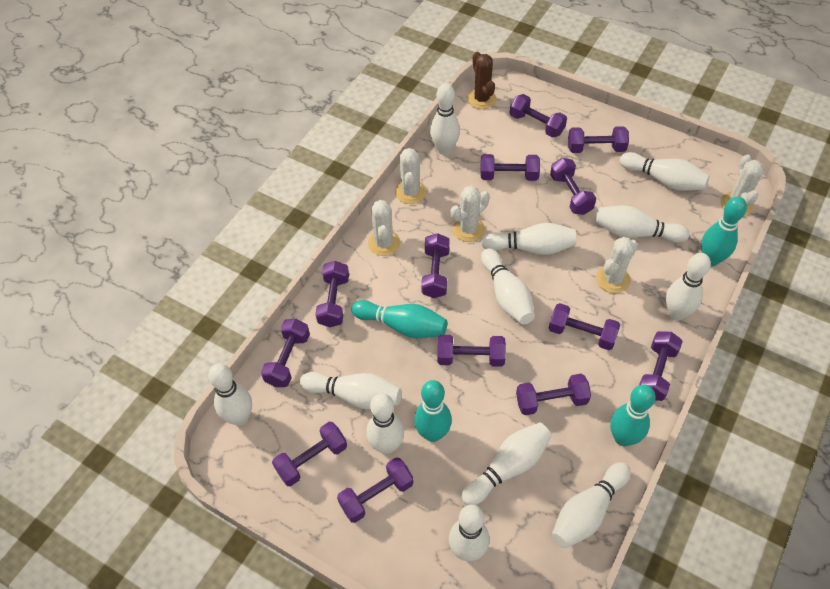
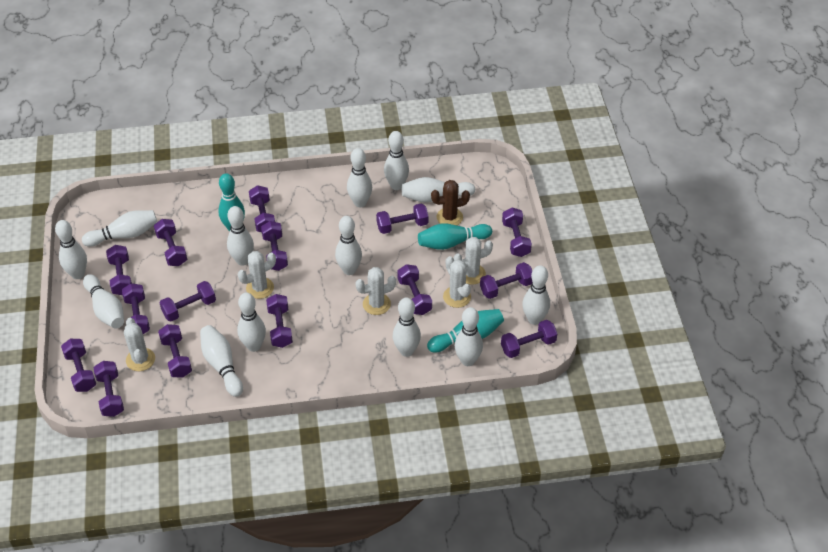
purple dumbbell: [261,319,310,387] [272,422,347,486] [315,261,349,327] [337,457,413,523] [421,233,450,298] [438,335,506,367] [480,154,540,181] [509,94,567,137] [516,374,591,415] [548,303,620,350] [550,158,596,215] [568,126,629,153] [639,331,683,401] = 13 -> [61,339,96,392] [94,361,124,417] [106,245,132,295] [122,283,150,334] [154,219,187,266] [158,324,192,378] [160,281,216,321] [249,185,275,232] [261,221,288,271] [266,294,293,348] [376,203,429,234] [397,264,432,315] [480,262,532,299] [501,320,557,358] [502,208,532,257] = 15
turquoise bowling pin: [351,300,447,339] [414,380,452,442] [610,385,655,446] [701,197,747,266] = 4 -> [218,173,245,232] [418,223,492,250] [427,309,504,353] = 3
white bowling pin: [208,363,252,426] [300,372,402,410] [366,393,404,454] [430,83,460,155] [449,505,489,561] [461,422,552,505] [481,223,576,255] [481,248,535,324] [551,462,631,549] [595,205,689,243] [619,152,710,191] [666,253,711,321] = 12 -> [55,220,87,279] [82,210,157,247] [83,274,124,329] [200,325,243,397] [227,206,254,266] [237,292,266,352] [335,216,362,275] [347,148,372,207] [384,131,409,190] [393,297,421,357] [402,177,475,203] [455,307,483,366] [522,265,550,325] = 13

